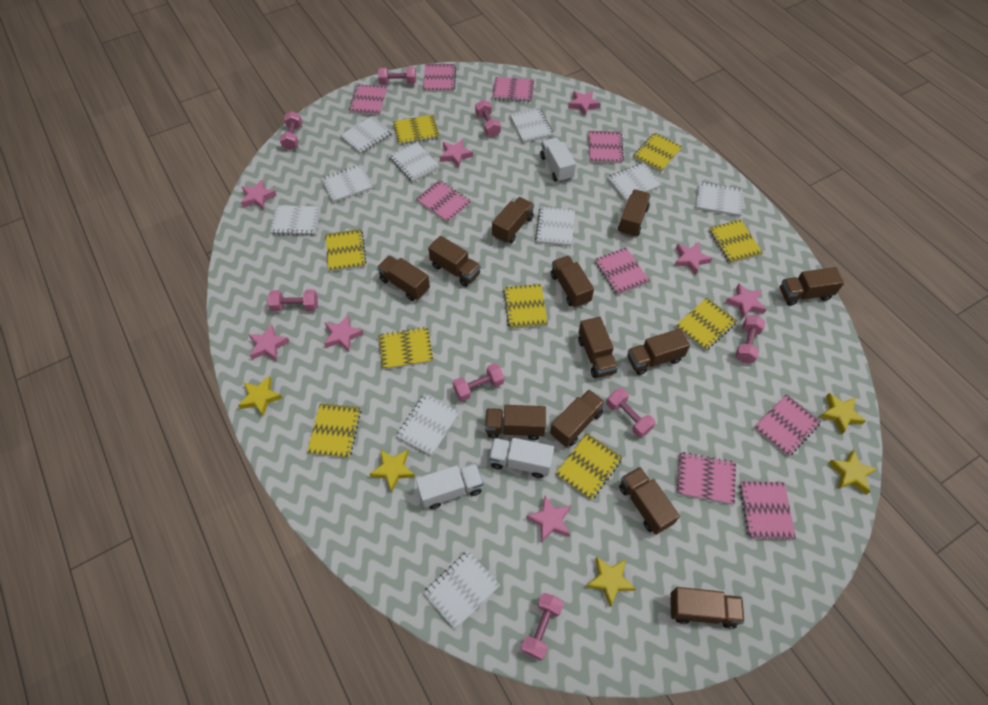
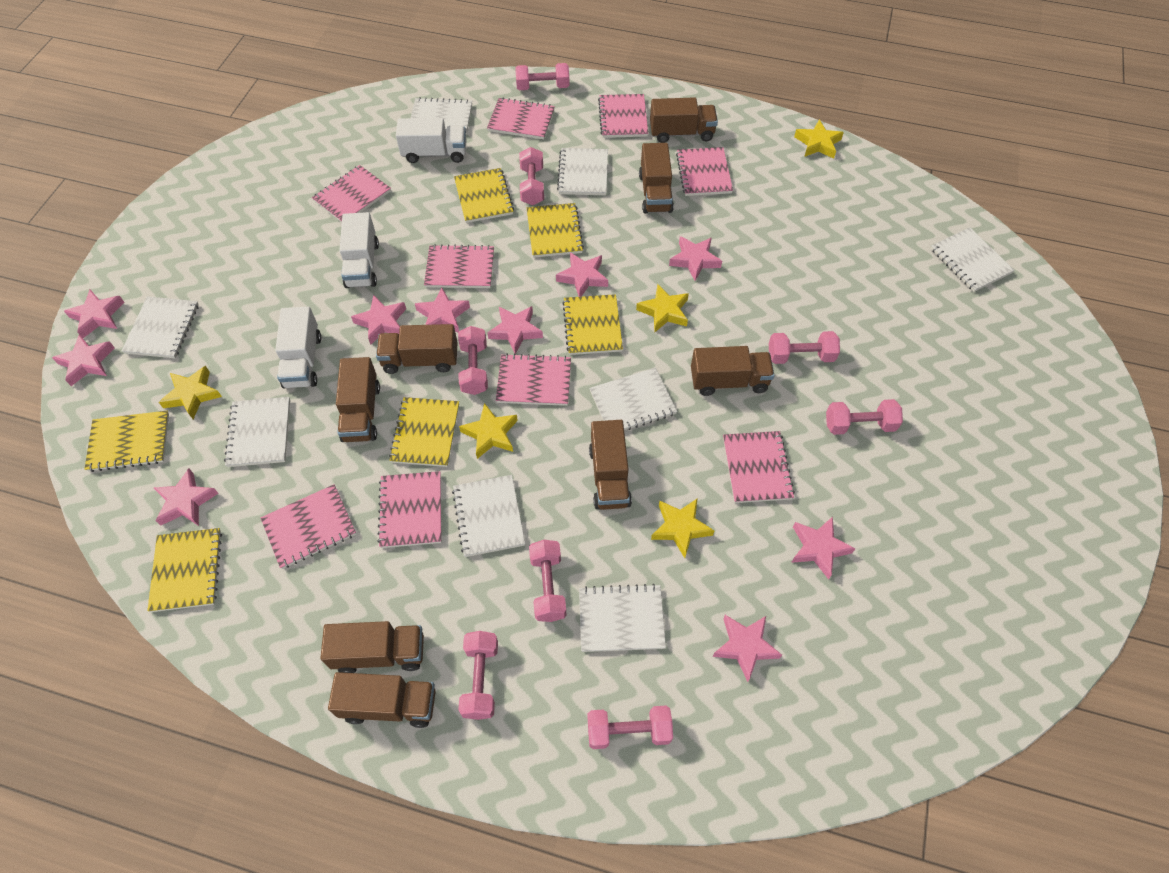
brown truck: [377,255,430,301] [428,236,481,287] [485,405,546,440] [492,197,534,244] [550,390,605,447] [551,256,594,308] [578,317,618,378] [618,189,651,237] [619,467,680,535] [627,329,690,375] [670,587,745,629] [779,267,844,306] = 12 -> [320,621,424,673] [328,672,436,728] [336,357,380,442] [376,324,458,374] [589,420,632,510] [639,143,674,214] [650,97,718,143] [691,346,775,396] = 8
pink star: [241,180,277,210] [249,324,290,361] [324,315,364,352] [440,139,473,168] [526,496,571,543] [568,91,601,116] [674,242,712,275] [725,283,766,319] = 8 -> [52,334,115,386] [64,290,125,338] [153,469,219,526] [351,295,406,345] [415,288,470,332] [487,306,543,355] [556,252,608,297] [669,236,722,281] [713,615,782,682] [791,517,856,579] = 10
white notebook: [270,205,321,236] [321,164,374,202] [340,116,392,154] [389,142,440,182] [396,394,459,456] [423,551,500,630] [510,107,553,143] [535,207,575,246] [607,163,662,201] [695,182,743,216] = 10 -> [122,296,199,358] [224,397,290,467] [411,97,472,134] [452,475,525,557] [557,148,608,195] [579,584,666,652] [589,367,677,430] [931,227,1015,292] = 8
yellow notebook: [307,403,361,458] [326,229,366,272] [378,327,433,370] [393,115,440,145] [503,284,548,329] [555,433,623,500] [633,133,683,173] [676,298,737,351] [709,220,763,264] = 9 -> [85,411,169,472] [147,528,222,612] [389,397,459,467] [454,168,514,223] [527,203,584,258] [562,294,623,355] = 6

